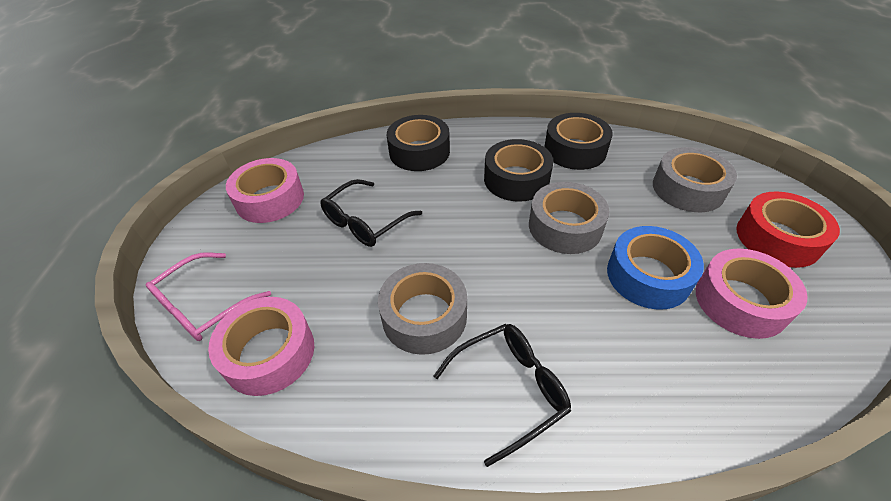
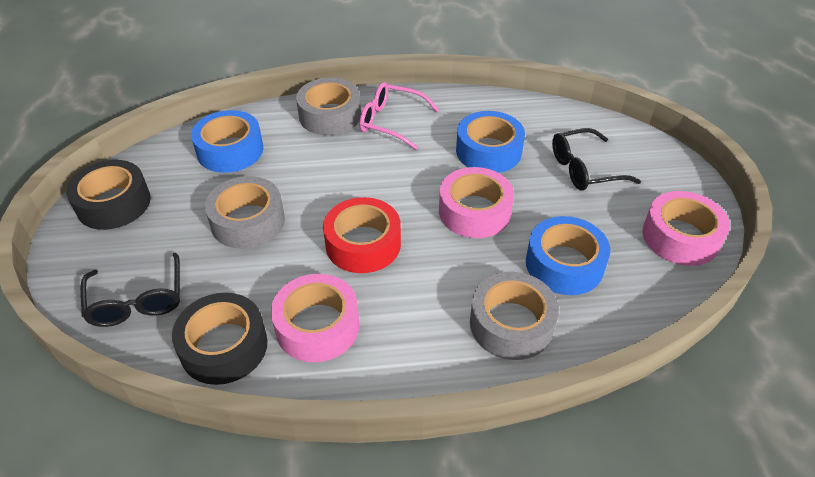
black tape: [387,115,450,171] [484,139,553,202] [544,113,613,170] = 3 -> [66,160,151,230] [172,293,268,385] = 2
blue tape: [607,226,704,310] = 1 -> [191,110,263,173] [456,111,525,173] [526,216,611,295] = 3

